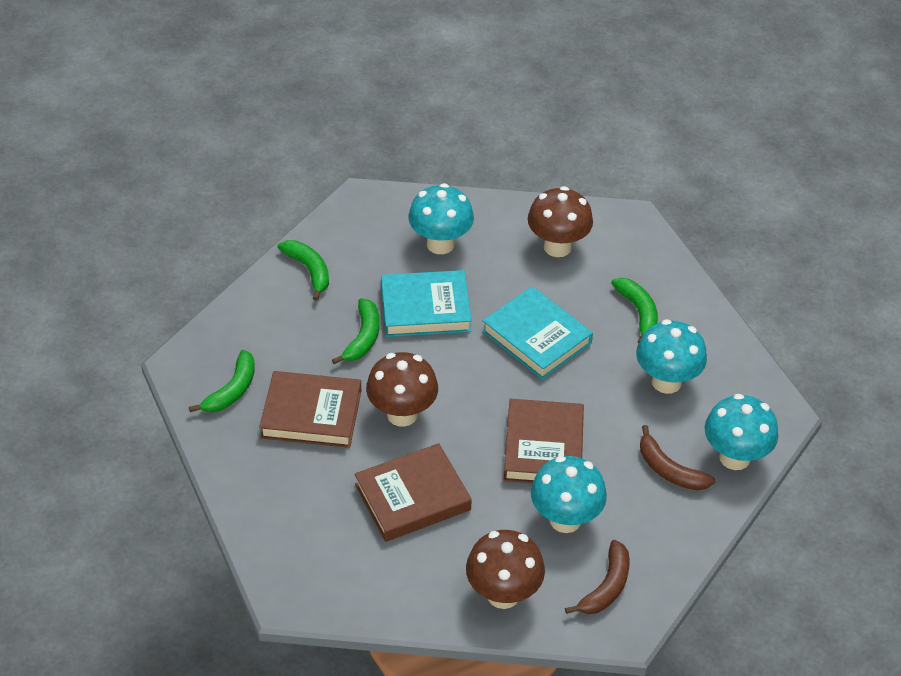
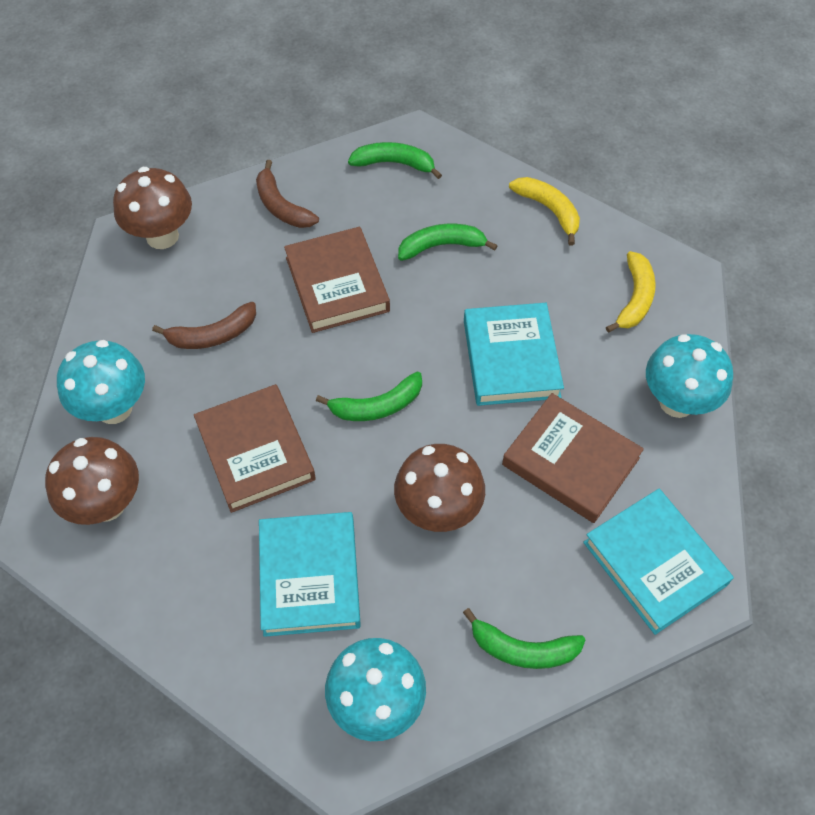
turquoise book: [381,270,472,337] [482,286,593,380] = 2 -> [259,512,361,637] [464,303,564,406] [583,489,734,635] = 3
turquoise mushroom: [408,183,474,254] [531,456,607,533] [636,319,707,394] [705,394,778,470] = 4 -> [57,340,145,424] [325,638,426,741] [646,334,733,418] = 3
yellow banana: none = 0 -> [509,177,580,246] [606,251,656,333] = 2

